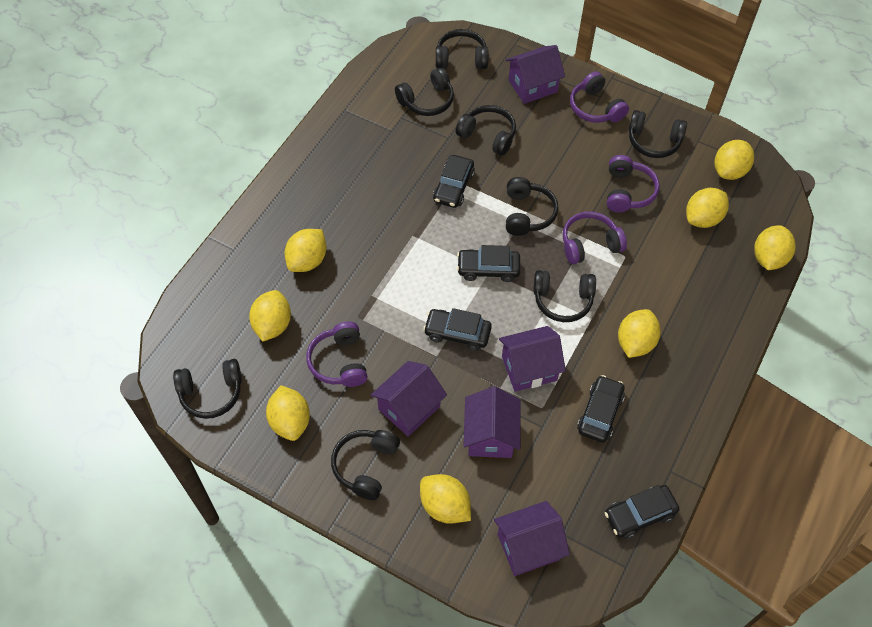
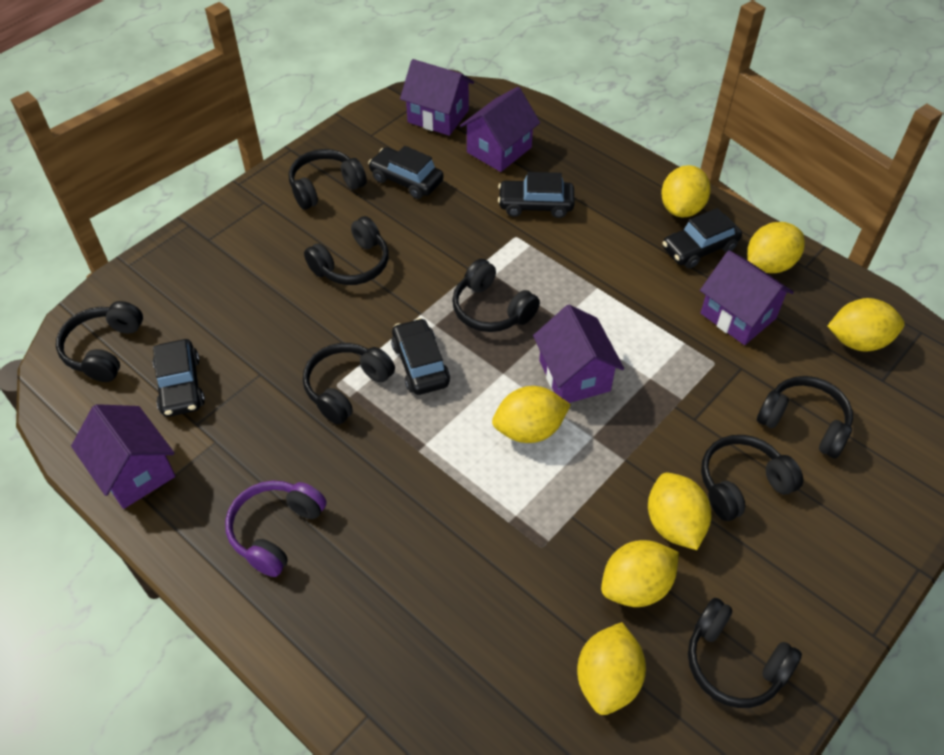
purple headphones: [306,322,367,387] [563,211,627,264] [570,71,629,123] [607,155,660,212] = 4 -> [225,480,326,577] = 1
yellow lemon: [249,290,291,342] [266,385,310,441] [285,229,326,272] [420,474,471,524] [618,309,661,358] [686,188,729,228] [715,140,754,180] [754,225,796,270] = 8 -> [492,386,571,443] [577,622,646,715] [601,540,679,607] [648,473,711,550] [661,165,711,217] [747,222,805,273] [828,298,904,352] = 7

